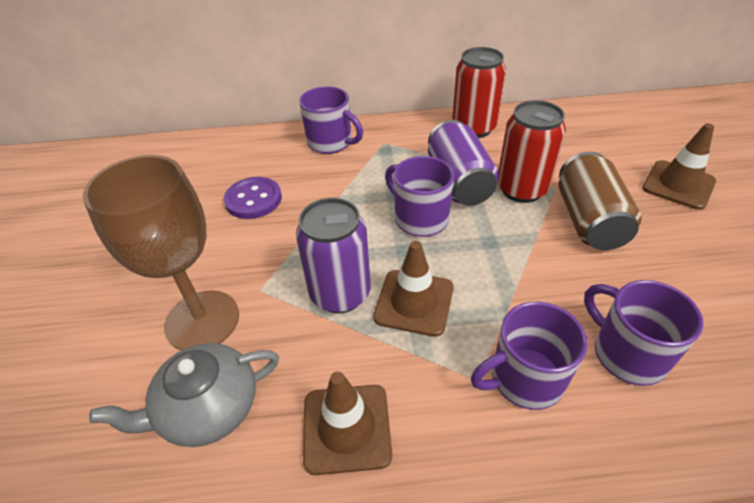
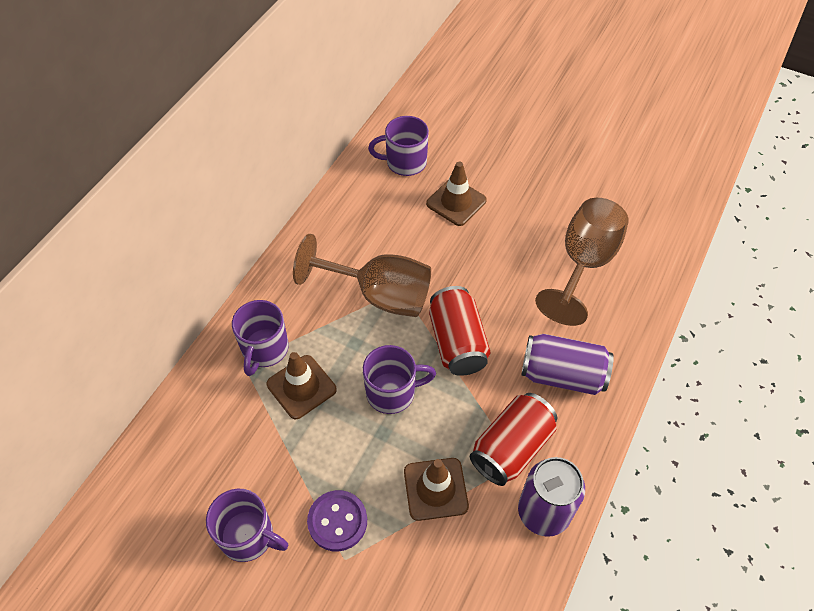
brown can: [559,152,642,250] = 1 -> none = 0
brown goblet: [83,155,239,350] = 1 -> [293,234,431,317] [535,198,629,326] = 2
grey teapot: [89,343,279,447] = 1 -> none = 0

